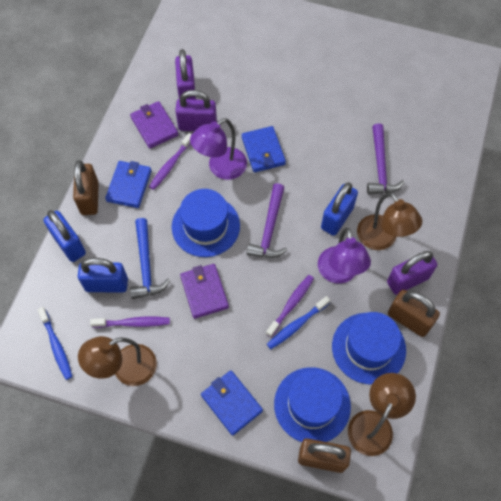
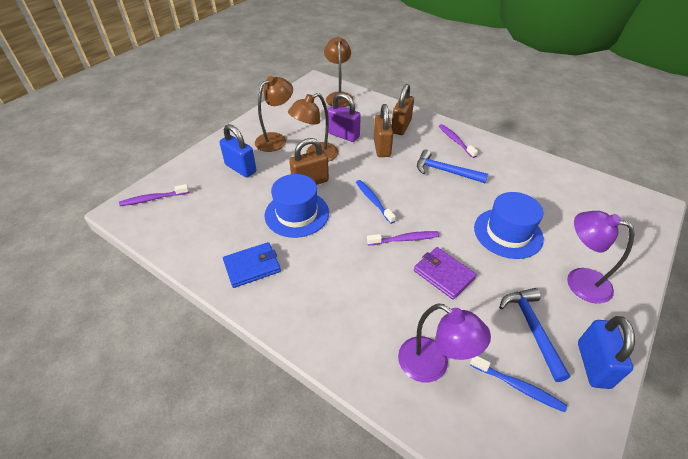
blue hammer: [130,218,170,299] = 1 -> [417,150,488,183] [499,288,570,382] = 2
blue hat: [172,189,240,257] [274,367,351,442] [332,312,406,384] = 3 -> [264,174,329,238] [474,192,544,259] = 2
blue padlock: [44,210,86,262] [78,258,128,293] [321,183,358,236] = 3 -> [219,124,257,177] [578,316,635,389] = 2
blue wallet: [105,161,152,208] [201,371,263,436] [242,126,286,172] = 3 -> [223,242,281,288] = 1
purple hammer: [247,183,287,258] [367,123,405,194] = 2 -> none = 0
purple padlock: [175,49,196,99] [175,90,217,131] [387,251,437,295] = 3 -> [328,93,361,142] = 1
purple wallet: [130,101,179,149] [180,264,229,319] = 2 -> [414,247,477,300] = 1

